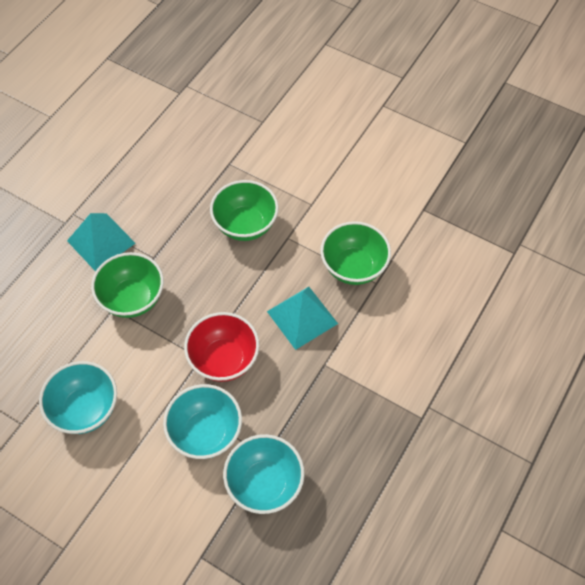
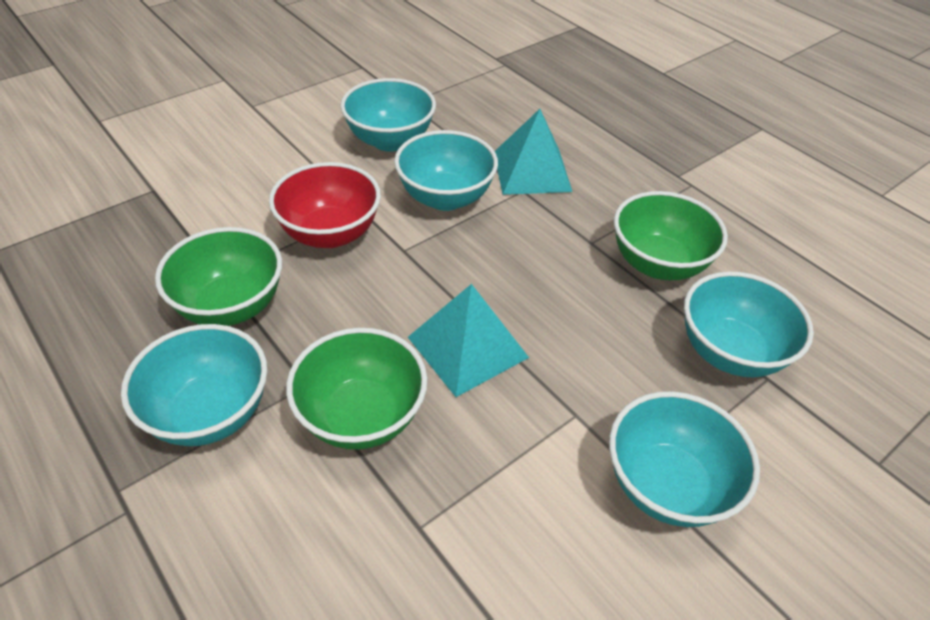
turquoise bowl: [39,361,117,434] [163,384,242,459] [223,434,304,514] = 3 -> [121,324,268,446] [340,78,436,152] [394,130,498,211] [609,391,760,527] [684,272,814,377] = 5

